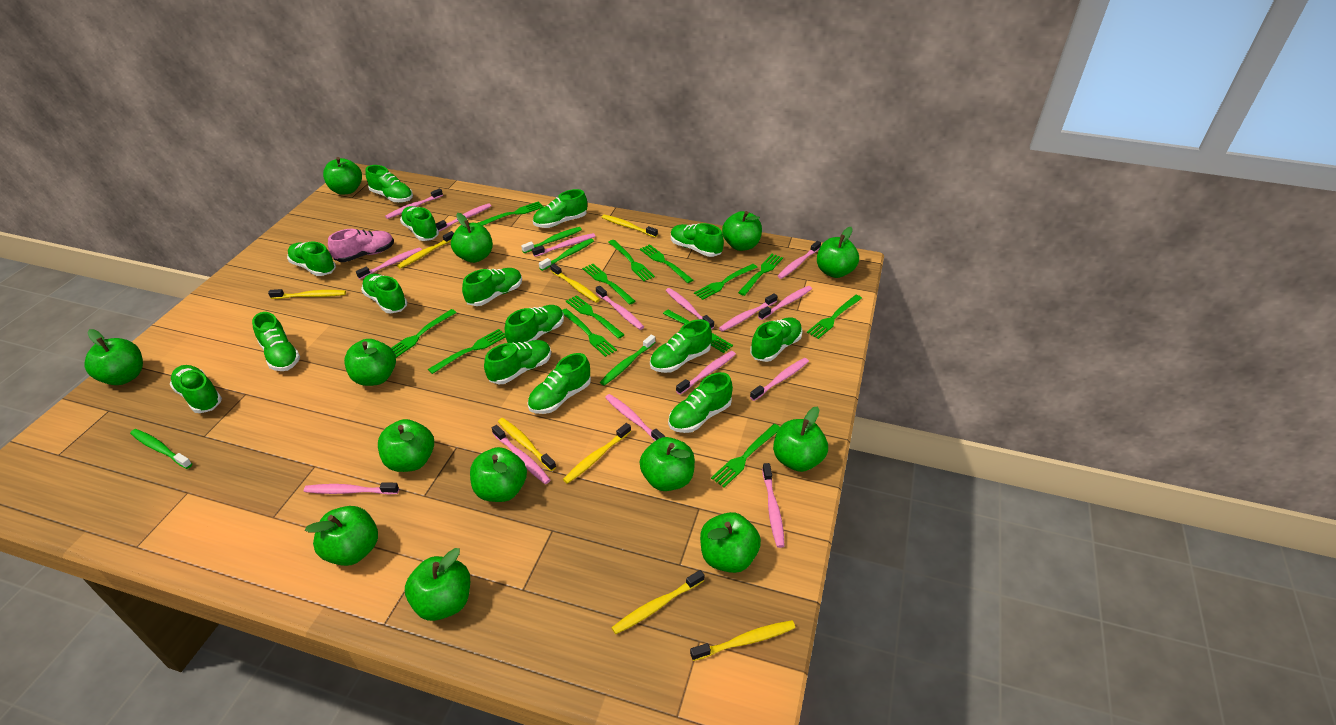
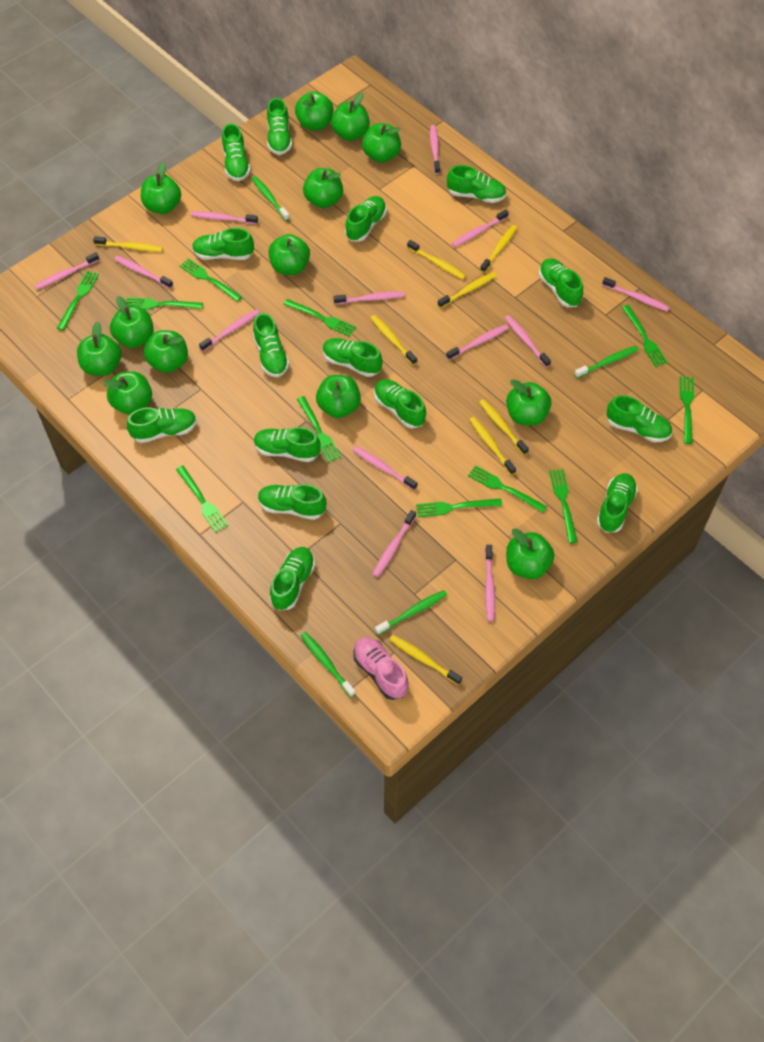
green fork: [391,309,457,358] [428,329,505,374] [478,201,544,226] [562,309,617,357] [566,295,625,339] [582,264,635,305] [608,240,655,281] [640,244,693,283] [663,310,733,353] [694,264,758,300] [711,424,780,487] [738,254,783,296] [807,295,862,339] = 13 -> [57,271,99,331] [126,297,203,310] [176,466,228,532] [179,258,242,302] [283,299,356,337] [297,396,341,463] [416,498,502,517] [468,465,547,513] [549,469,578,543] [622,305,668,367] [680,376,694,444] = 11
pink toothbrush: [304,482,399,495] [356,247,422,279] [385,188,443,219] [436,203,491,231] [492,425,550,484] [532,233,596,257] [596,286,644,330] [605,394,665,441] [666,288,714,329] [676,351,736,395] [719,294,777,332] [750,358,809,401] [758,286,812,320] [762,463,785,548] [778,241,821,279] = 15 -> [35,252,99,290] [114,256,173,289] [190,211,258,224] [199,309,259,351] [334,292,405,304] [353,446,417,490] [372,510,416,577] [430,125,440,174] [446,324,509,360] [451,209,509,247] [485,545,495,621] [505,315,551,367] [602,277,670,311] = 13

